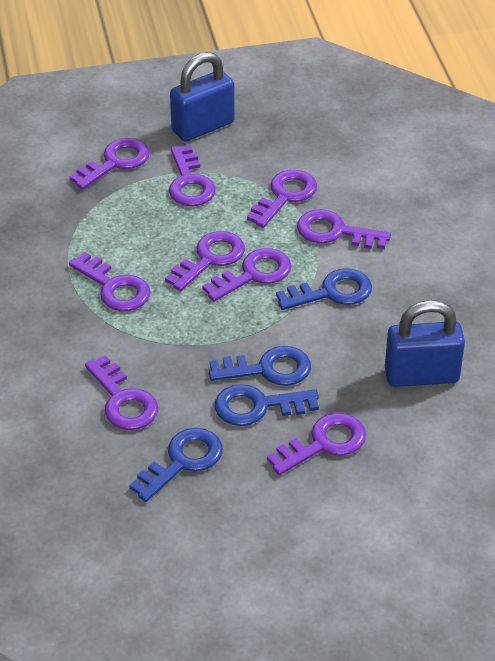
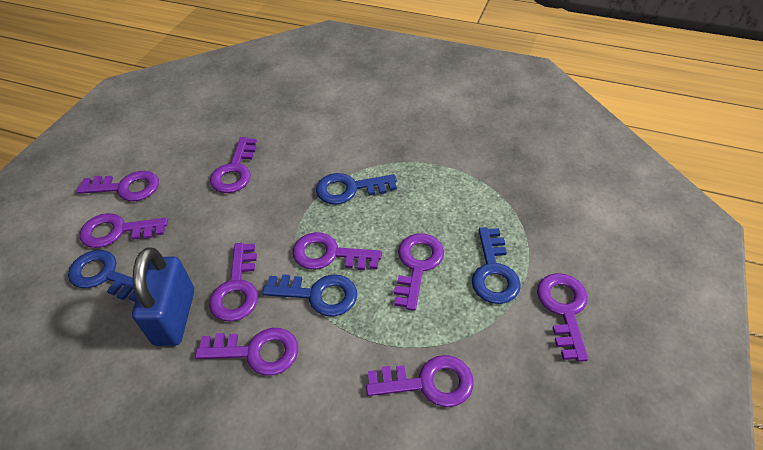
blue padlock: [170,52,235,142] [385,300,465,387] = 2 -> [132,247,194,346] = 1

